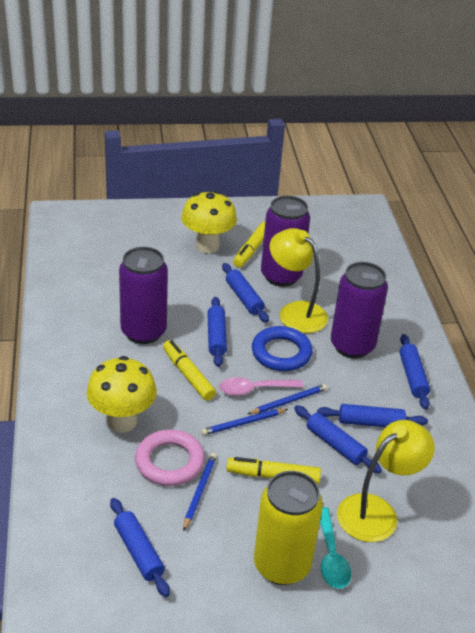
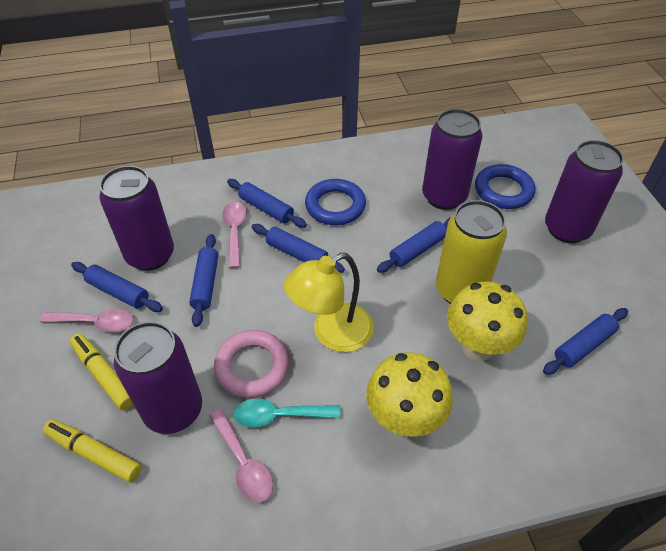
blue pencil: [183,453,217,531] [201,409,288,435] [248,384,327,414] = 3 -> none = 0
blue ring: [252,326,312,371] = 1 -> [305,179,366,225] [475,164,535,209] = 2
pink spoon: [219,377,303,396] = 1 -> [40,309,133,332] [209,409,273,502] [222,202,247,268] = 3
purple can: [119,247,168,344] [261,196,310,287] [331,262,388,358] = 3 -> [99,166,174,271] [114,321,202,434] [422,109,482,210] [545,140,624,243] = 4
yellow lamp: [269,228,328,333] [337,420,435,542] = 2 -> [284,253,374,352] = 1
yellow marker: [163,340,216,401] [227,457,321,484] [233,222,265,267] = 3 -> [43,419,142,483] [70,334,133,410] = 2

